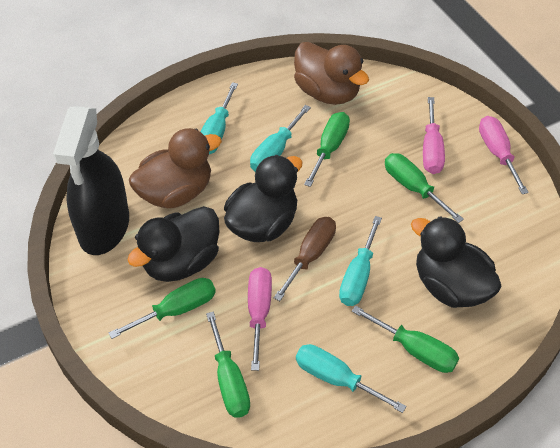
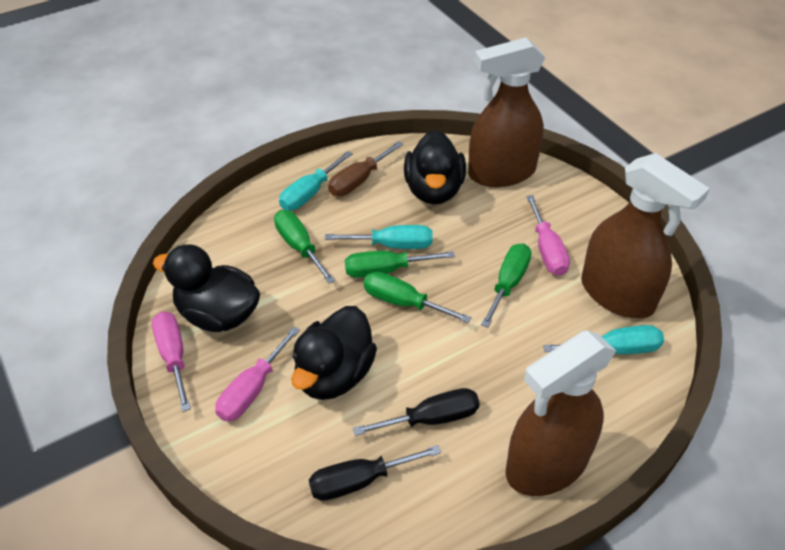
black screwdriver: none = 0 -> [309,445,441,501] [353,388,480,436] = 2
black spray bottle: [53,107,129,255] = 1 -> none = 0
brown duck: [129,128,222,208] [294,42,369,105] = 2 -> none = 0
brown spray bottle: none = 0 -> [468,37,545,187] [506,331,616,496] [581,153,710,318] = 3
green screwdriver: [109,278,216,339] [206,312,250,418] [304,112,350,187] [352,306,459,373] [385,153,464,223] = 5 -> [274,210,335,284] [345,251,455,278] [364,272,472,323] [481,243,532,328] = 4
turquoise screwdriver: [201,82,238,154] [250,105,311,172] [296,344,406,413] [339,216,382,306] = 4 -> [279,151,353,211] [325,225,433,249] [543,325,664,354] = 3

